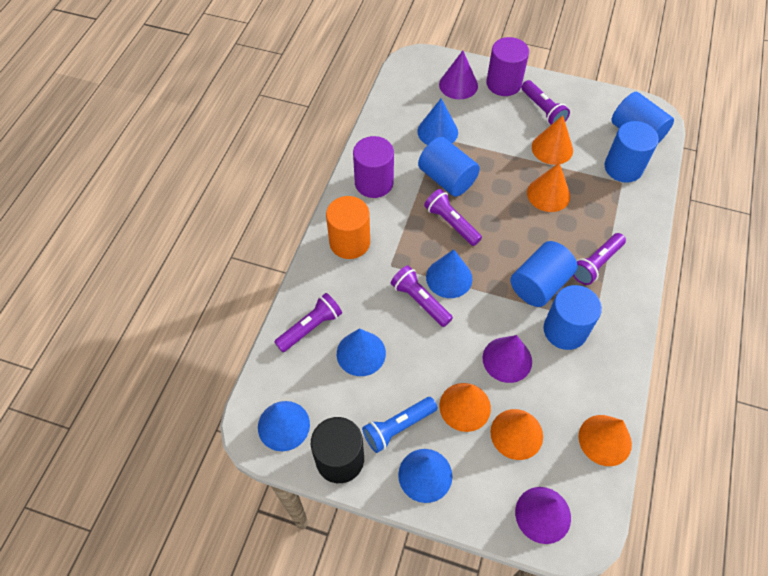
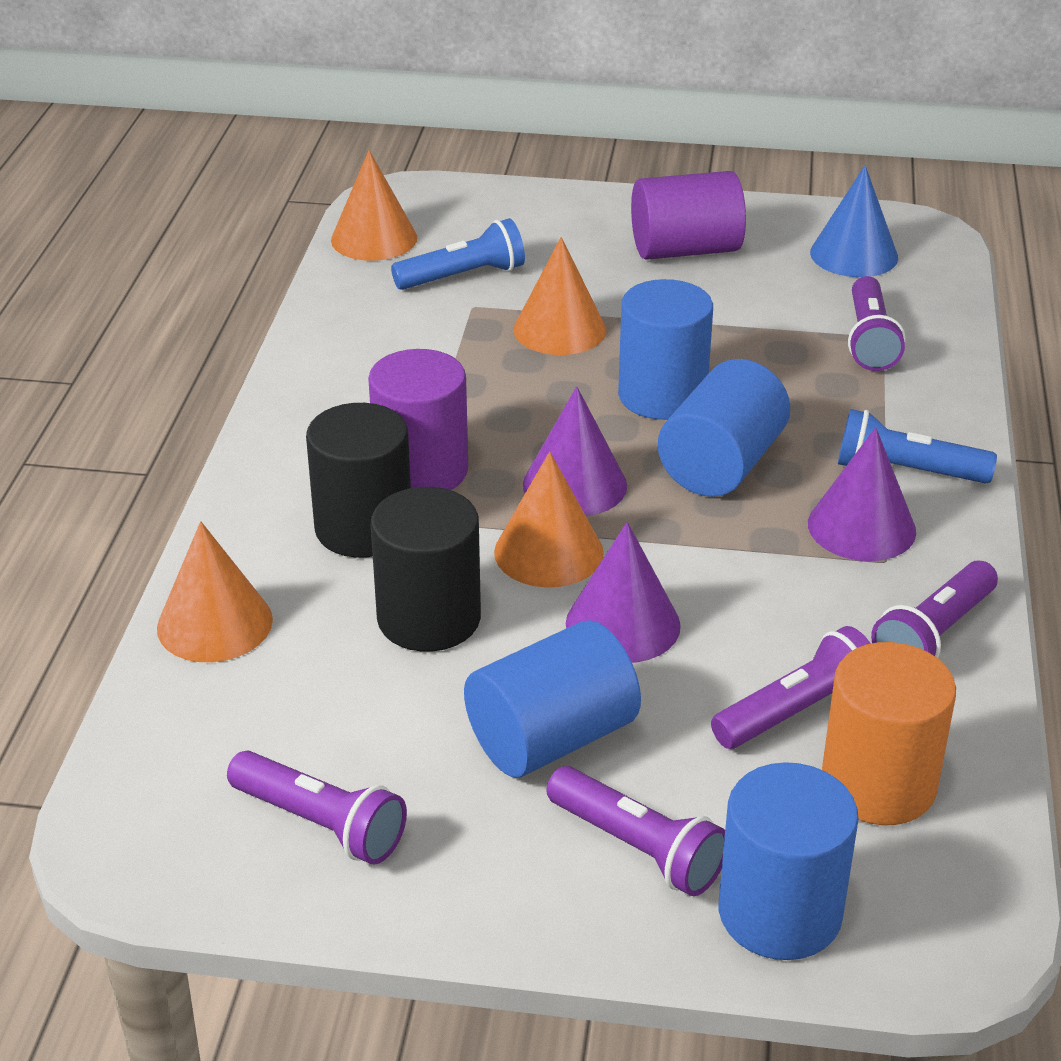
black cylinder: [311,417,364,483] = 1 -> [306,403,411,558] [371,487,481,652] = 2
blue cone: [258,401,310,451] [337,328,386,376] [398,449,452,503] [417,99,458,145] [426,249,472,298] = 5 -> [810,165,898,277] = 1
blue cylinder: [418,137,480,197] [510,241,577,307] [543,285,602,350] [605,121,659,183] [611,92,674,143] = 5 -> [464,621,641,777] [618,279,713,420] [658,359,790,497] [719,762,858,960] = 4
blue flashlight: [362,397,437,453] = 1 -> [391,218,525,290] [838,409,997,484] = 2
orange cone: [439,383,491,432] [490,409,543,460] [527,163,570,212] [532,115,573,165] [578,415,632,466] = 5 -> [157,521,273,662] [331,150,417,261] [494,452,604,587] [514,237,606,355] = 4

